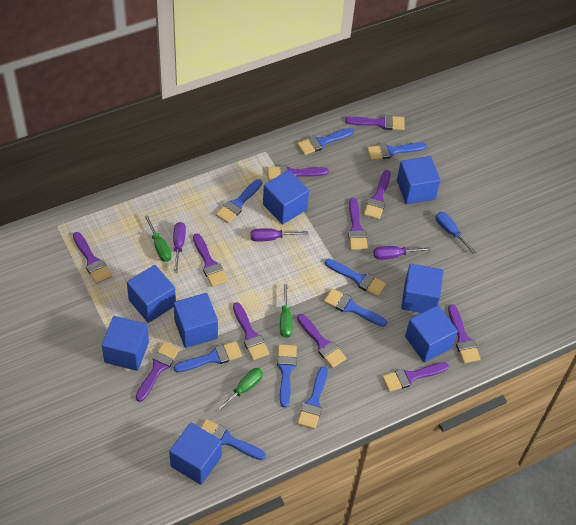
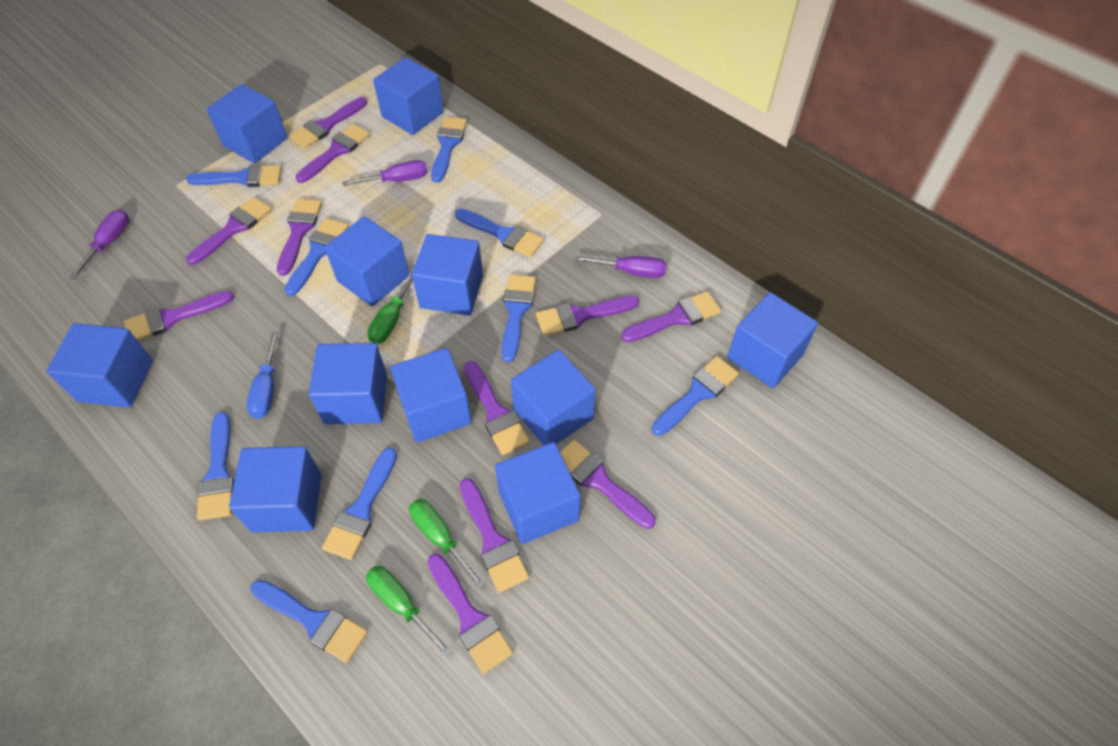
blue cube: [102,316,149,371] [127,265,176,323] [169,422,222,485] [174,293,218,348] [263,170,309,224] [397,156,441,204] [401,264,443,313] [405,305,458,362] = 8 -> [47,323,153,408] [206,84,287,163] [229,446,322,533] [309,343,387,424] [325,216,409,306] [373,57,444,135] [390,348,472,443] [412,234,483,315] [495,442,581,544] [511,350,596,445] [727,292,818,388] = 11

